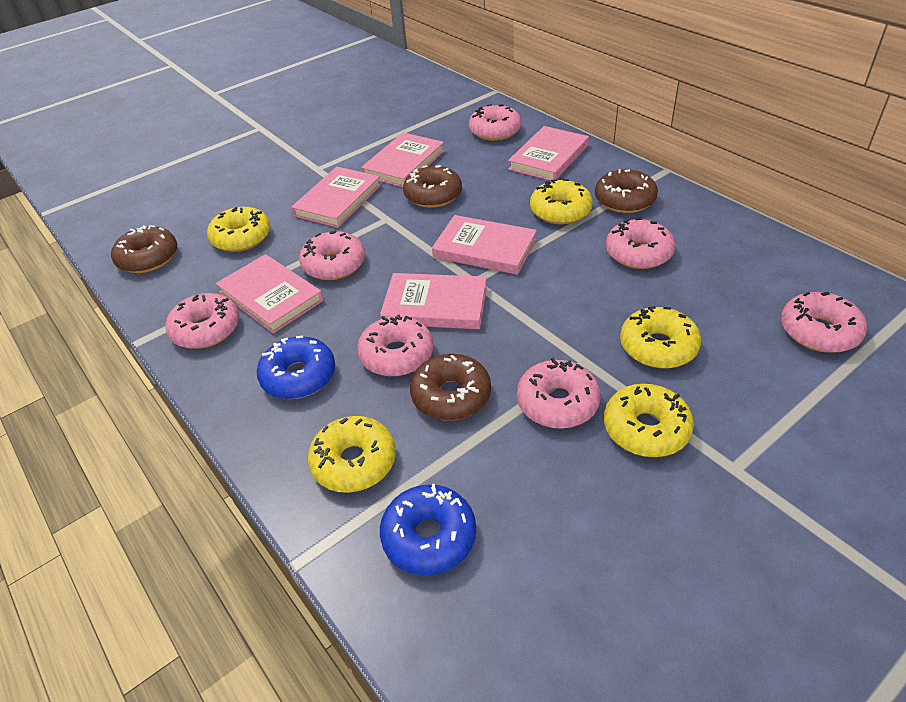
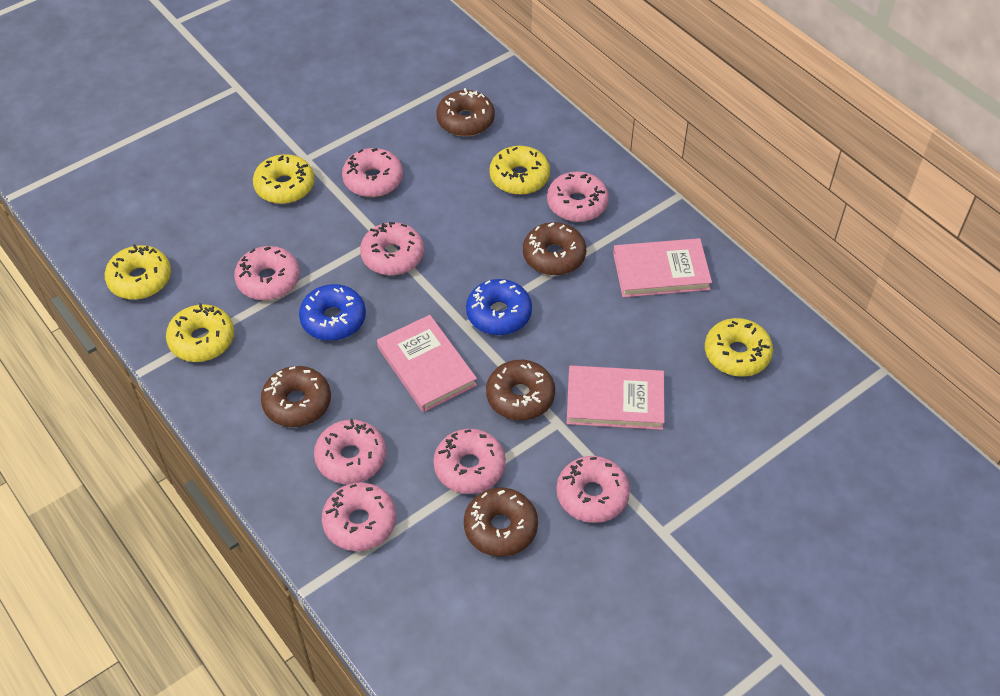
brown donut: [111,225,177,273] [403,165,462,208] [410,354,491,421] [595,169,658,213] = 4 -> [261,366,331,427] [436,88,495,136] [464,488,538,557] [486,360,555,421] [523,222,586,275] = 5
pink book: [216,254,324,333] [291,167,381,228] [361,133,444,187] [380,273,487,329] [432,215,537,275] [508,126,589,181] = 6 -> [377,315,477,412] [567,365,665,430] [613,238,712,297] = 3
pink donut: [165,293,239,349] [299,231,365,280] [357,314,433,376] [469,104,521,141] [517,358,601,429] [606,218,675,269] [781,292,867,353] = 7 -> [234,246,300,300] [314,419,386,484] [322,482,396,551] [342,148,403,197] [360,222,424,275] [433,428,506,494] [547,172,609,222] [557,456,630,523] = 8

